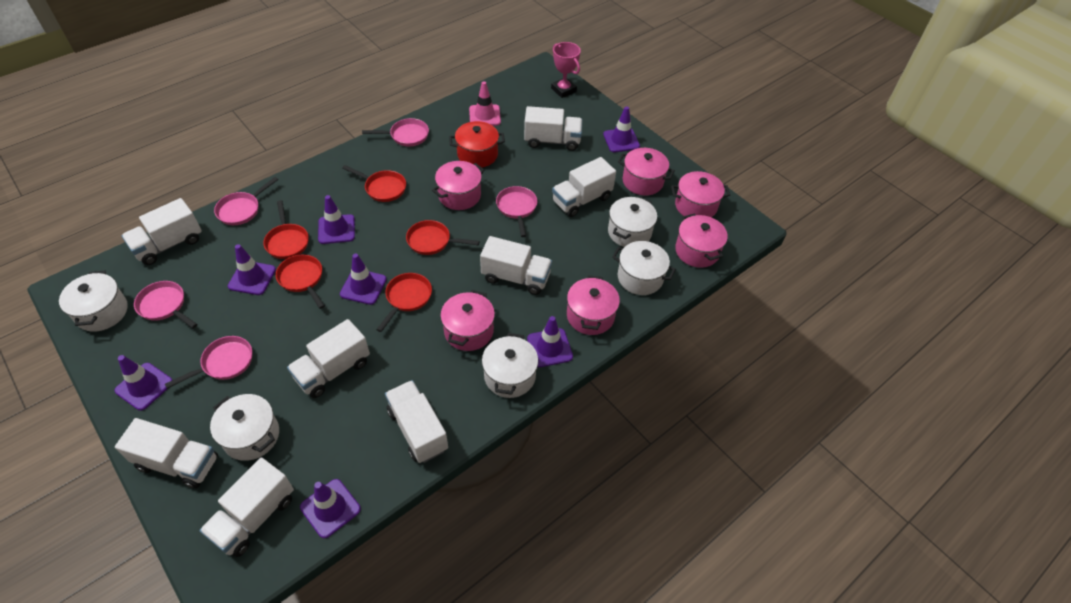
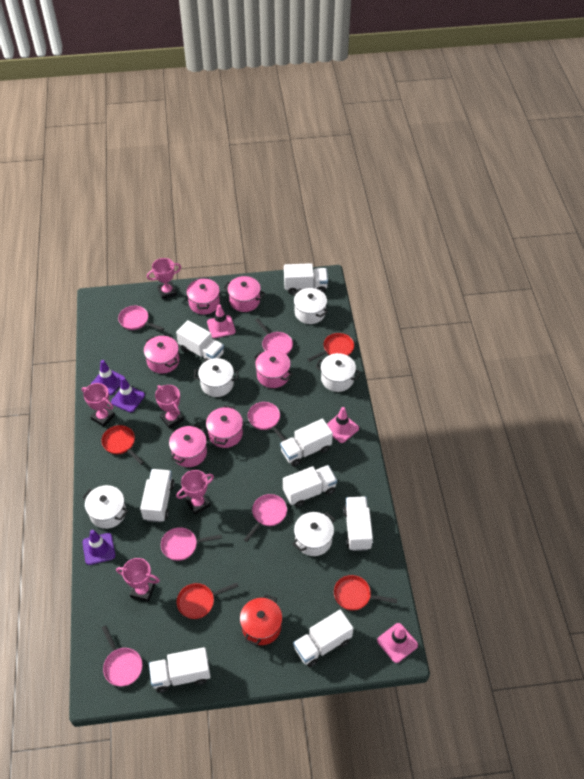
pink pan: [134,281,197,328] [165,336,252,389] [214,177,279,225] [362,118,429,146] [496,186,537,237] = 5 -> [102,625,142,686] [118,306,164,331] [161,527,222,561] [244,494,287,542] [248,402,286,441] [256,318,293,355] = 6
pink traffic cone: [469,81,501,126] = 1 -> [207,304,236,338] [327,407,359,443] [377,623,418,663] = 3
pink trophy: [551,42,581,98] = 1 -> [82,383,115,427] [116,558,160,602] [147,258,181,300] [155,385,184,429] [176,470,214,515] = 5
purple traffic cone: [115,355,172,411] [228,244,276,295] [300,479,361,538] [318,195,355,244] [340,254,387,305] [527,316,573,367] [603,106,640,152] = 7 -> [83,530,115,565] [91,360,124,395] [111,377,145,412] = 3
red pan: [263,200,309,259] [276,255,325,309] [342,165,406,202] [376,273,432,332] [406,220,480,255] = 5 -> [101,425,144,465] [177,583,239,619] [307,333,354,362] [334,575,397,611] = 4

